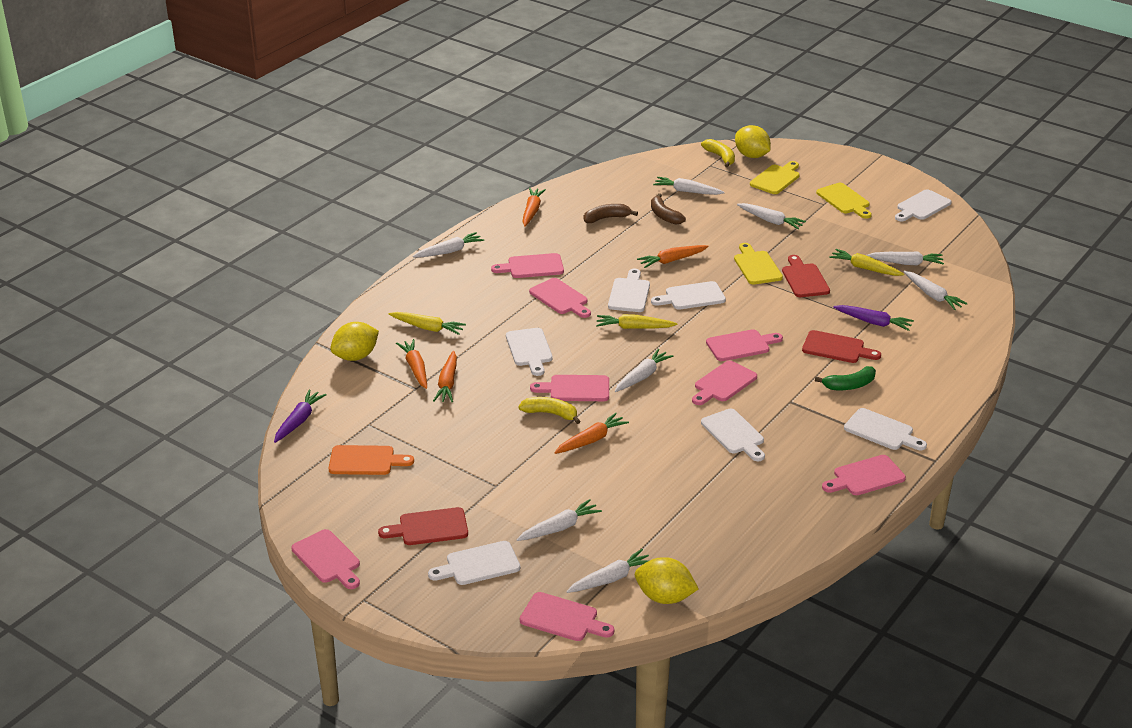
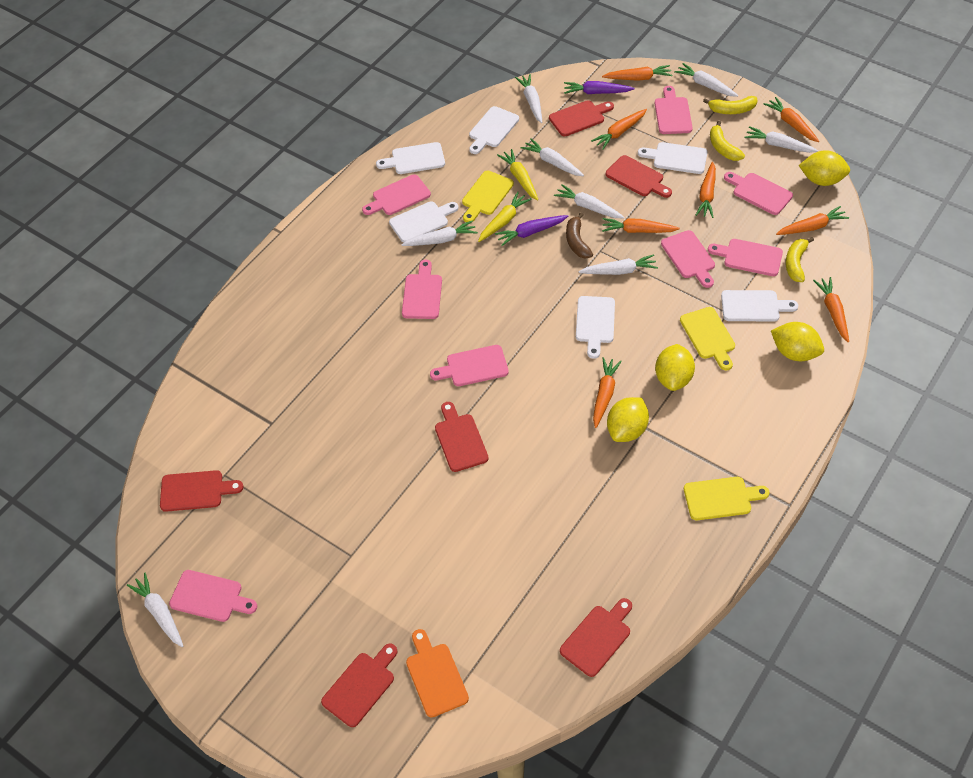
brown banana: [584,204,638,223] [651,193,686,225] = 2 -> [566,212,593,259] = 1
green banana: [815,366,876,390] = 1 -> none = 0
orange carrot: [396,339,427,389] [433,351,457,402] [522,188,546,227] [554,413,629,454] [637,245,709,268] = 5 -> [591,109,647,149] [593,357,622,428] [602,65,672,81] [602,218,680,233] [696,162,716,218] [764,97,819,142] [776,206,849,235] [813,277,849,342] = 8
red cutting board: [378,507,468,545] [782,255,830,297] [802,330,881,363] = 3 -> [160,470,243,512] [321,644,397,727] [435,402,489,472] [549,100,614,136] [560,598,632,677] [606,155,672,198] = 6
white cutting board: [428,541,520,585] [506,328,553,376] [608,269,650,312] [651,281,726,310] [701,409,765,461] [844,408,927,450] [895,189,951,222] = 7 -> [376,142,445,174] [389,201,459,243] [469,106,519,154] [576,296,615,359] [638,142,708,174] [721,290,798,321] = 6
yellow banana: [518,397,580,424] [701,139,735,168] = 2 -> [703,96,758,114] [710,121,745,161] [786,237,814,282] = 3
yellow carrot: [388,312,466,335] [596,314,678,329] [829,249,904,276] = 3 -> [478,192,532,242] [497,149,538,201] = 2
yellow lemon: [330,322,379,361] [635,557,699,604] [735,125,771,158] = 3 -> [607,397,649,442] [655,344,695,391] [771,322,824,361] [799,150,850,186] = 4

